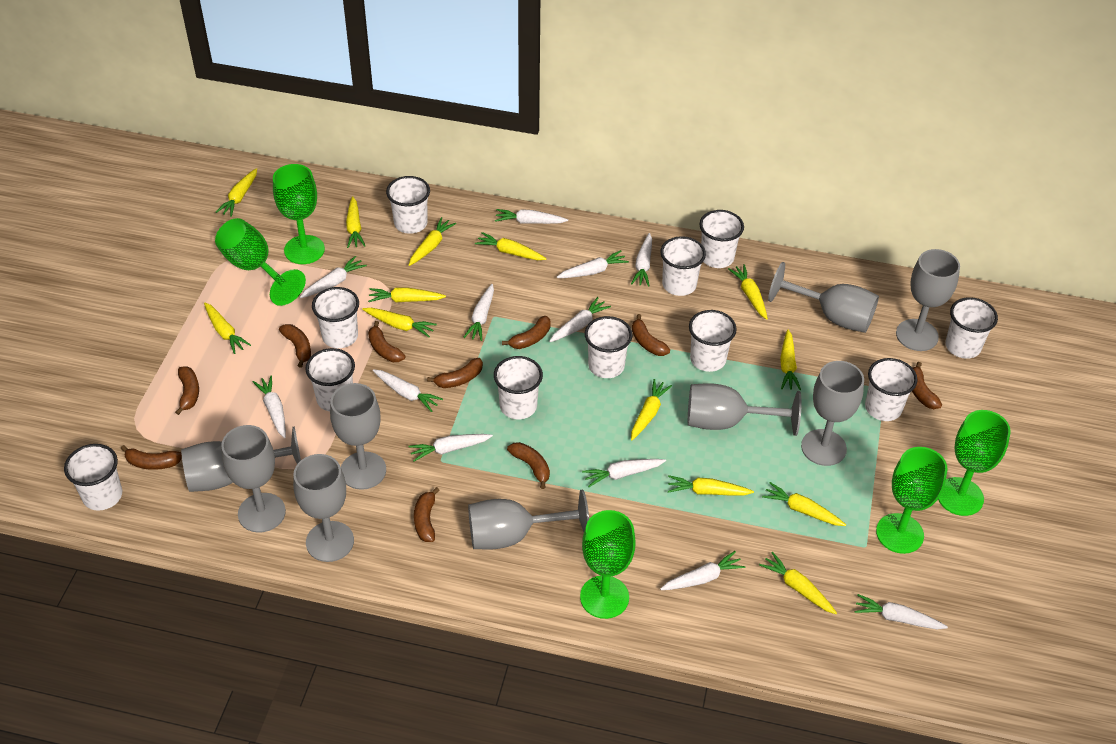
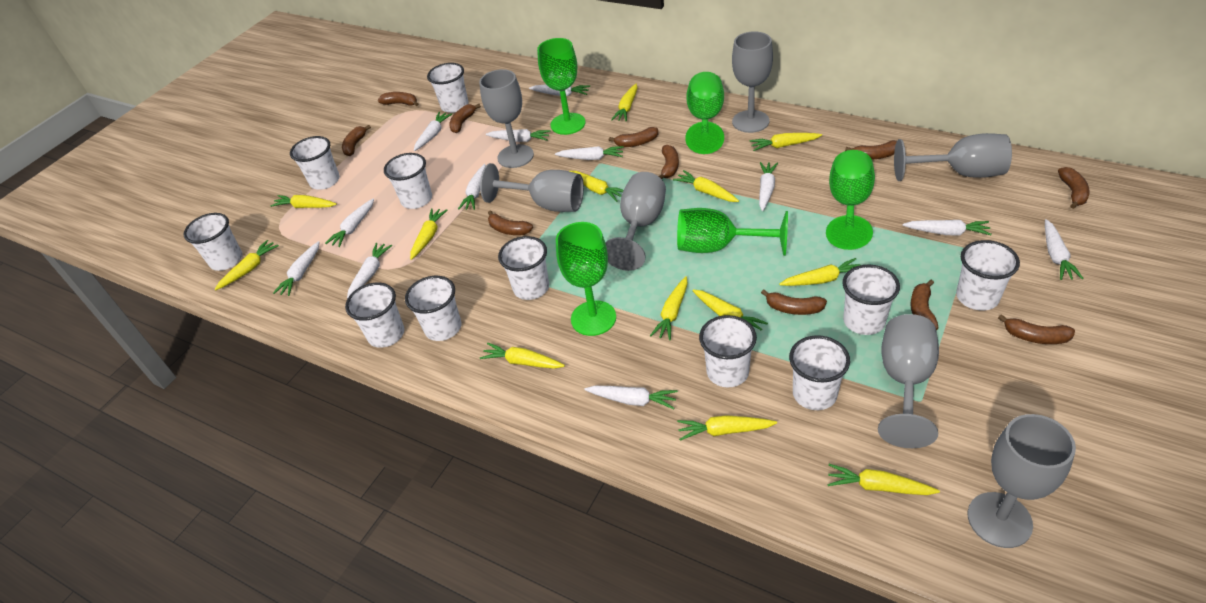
brown banana: [121,445,182,470] [175,366,199,415] [279,324,311,368] [368,321,406,362] [414,487,440,542] [427,358,483,388] [502,316,551,349] [507,442,550,489] [632,314,670,356] [912,362,942,409] = 10 -> [342,125,371,156] [378,92,418,106] [449,104,481,133] [488,210,533,235] [609,127,658,147] [659,145,679,179] [761,290,827,315] [845,140,897,160] [910,280,939,330] [998,314,1075,344] [1058,167,1089,209] = 11
grey goblet: [181,426,301,492] [221,425,286,533] [293,454,354,562] [330,383,386,490] [468,490,589,549] [688,383,802,436] [768,262,879,333] [801,361,864,466] [896,249,960,351] = 9 -> [479,69,534,168] [480,163,584,212] [605,172,666,271] [732,31,773,133] [878,314,939,448] [894,133,1012,181] [968,414,1076,548] = 7

